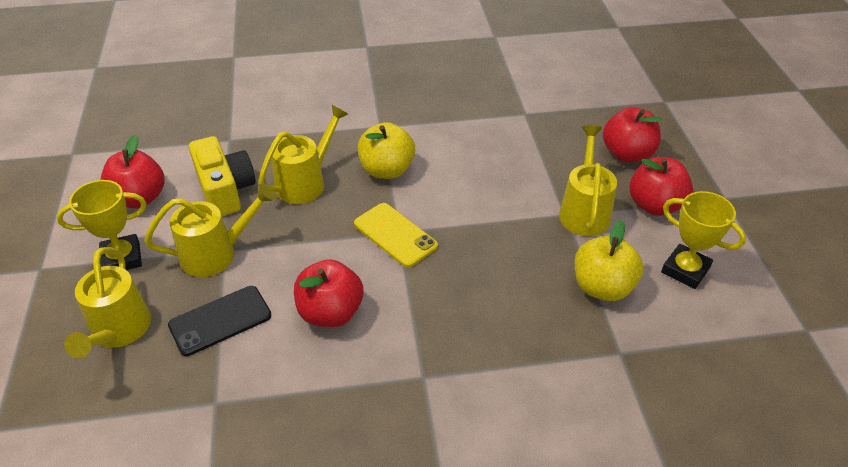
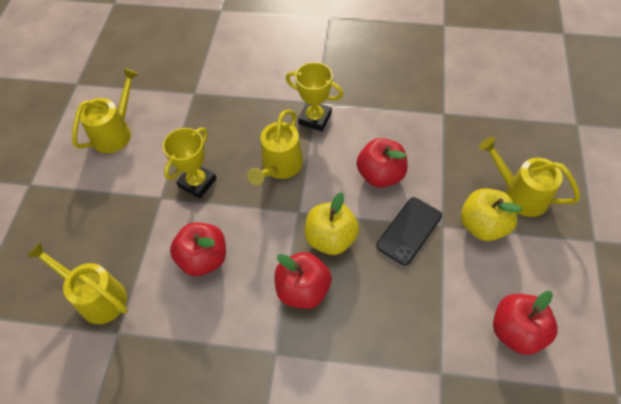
yellow camera: [189,136,256,216] = 1 -> none = 0
yellow phone: [354,203,438,267] = 1 -> none = 0

